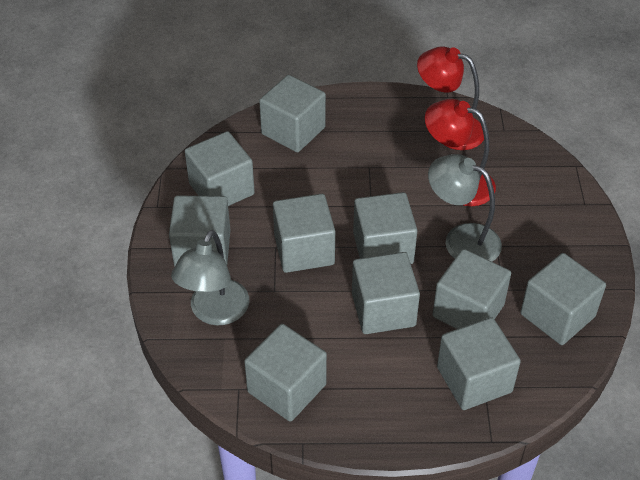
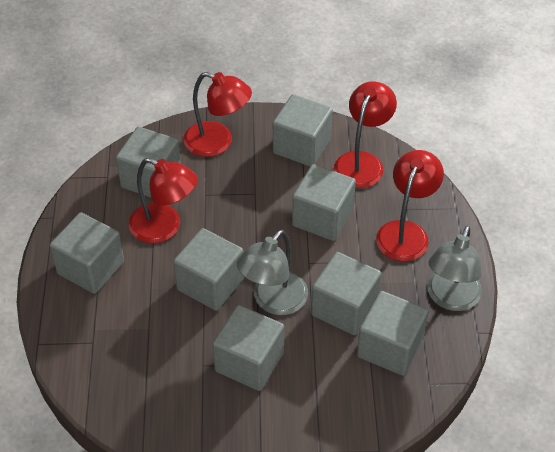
grey cube: [169,196,230,266] [185,131,255,206] [244,324,327,422] [259,75,326,152] [273,194,335,273] [352,252,420,334] [353,192,417,264] [432,249,511,329] [437,317,521,410] [520,253,606,345] = 10 -> [50,212,124,294] [116,127,181,198] [174,228,244,311] [213,305,284,391] [273,94,333,167] [292,164,356,241] [311,252,381,335] [357,291,429,376] = 8
red lamp: [417,47,484,150] [425,99,496,206] = 2 -> [129,158,197,243] [183,72,252,157] [334,81,397,188] [376,150,444,261] = 4

